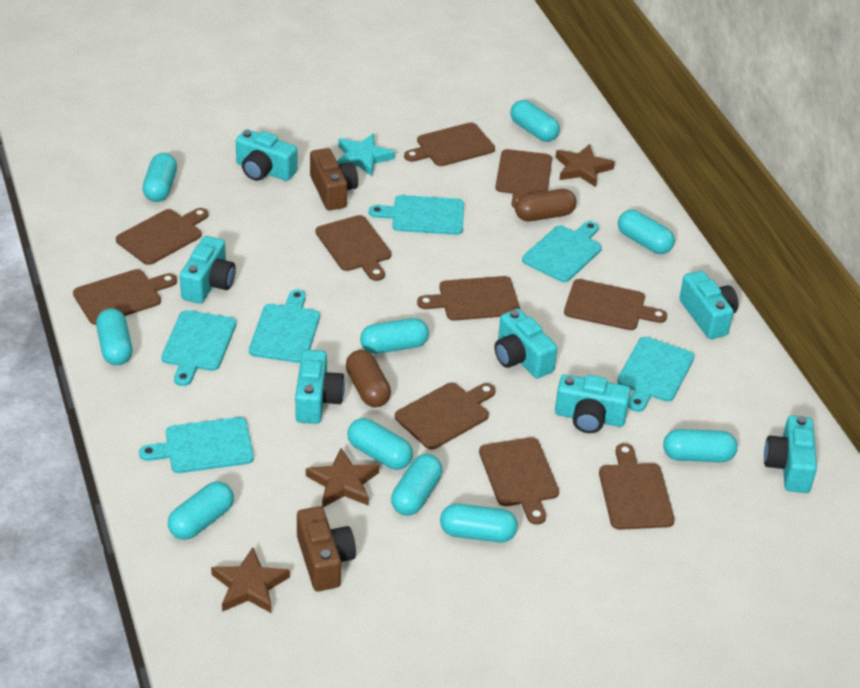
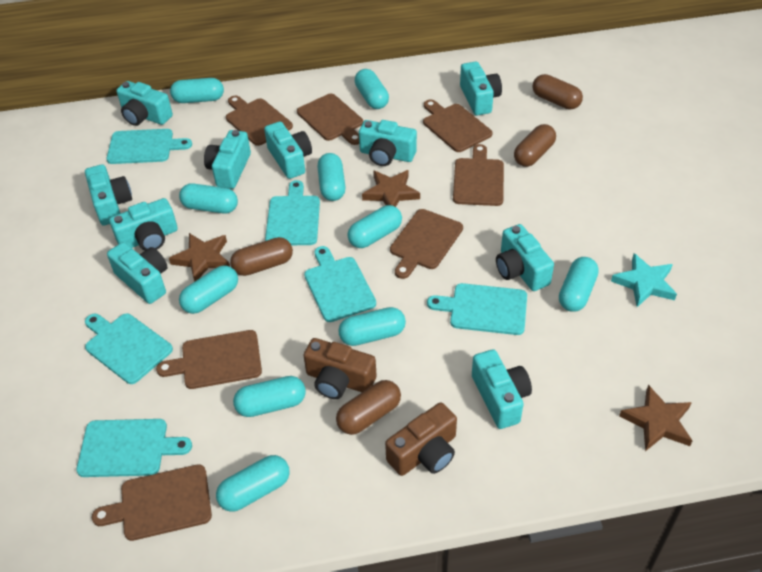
brown capsule: [346,350,391,408] [515,189,577,221] = 2 -> [230,237,293,276] [336,380,401,435] [514,124,556,167] [532,74,583,110] = 4
brown cutting board: [73,269,177,325] [116,208,208,265] [316,215,391,281] [395,383,496,449] [404,122,495,166] [417,276,520,321] [479,437,559,525] [495,149,552,208] [564,279,667,330] [599,443,675,530] = 10 -> [92,464,212,541] [156,330,262,389] [226,96,293,146] [297,94,363,145] [390,209,463,279] [423,99,493,152] [453,144,504,206] = 7
turquoise camera: [180,236,236,304] [236,129,297,181] [295,350,345,424] [494,309,557,378] [555,374,631,433] [679,271,739,339] [764,416,817,493] = 7 -> [85,164,132,226] [107,242,167,304] [109,198,178,251] [116,81,173,126] [204,130,251,189] [264,121,312,179] [359,120,417,166] [460,61,502,115] [472,349,532,429] [496,224,554,291] = 10

